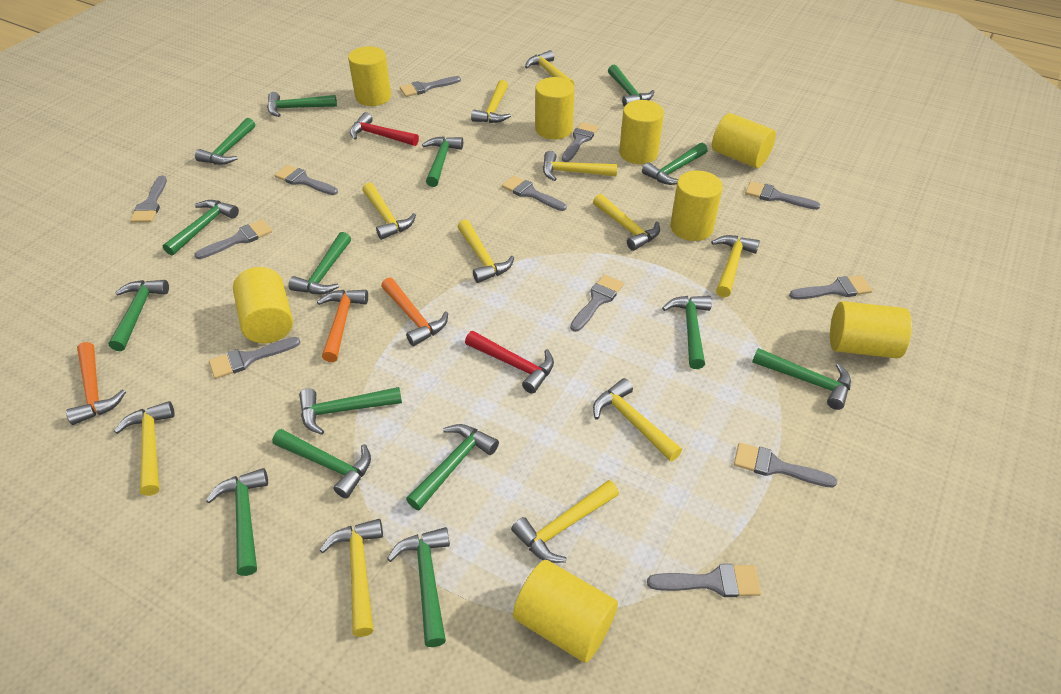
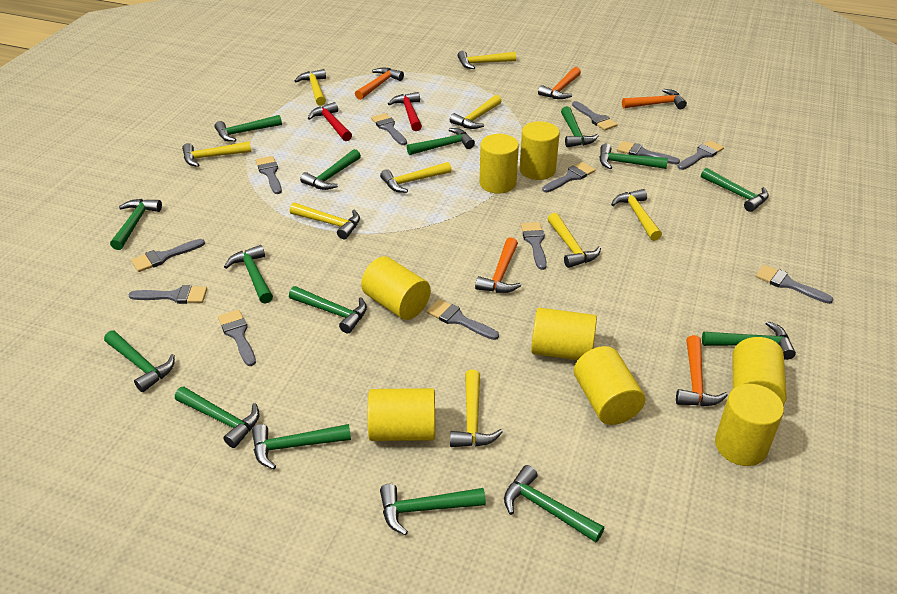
orange hammer: [66,342,126,425] [317,290,368,362] [381,278,448,346] = 3 -> [355,68,404,100] [475,237,521,293] [538,67,581,99] [622,89,687,109] [676,335,728,406] = 5
yellow hammer: [114,401,175,496] [320,519,383,637] [362,182,416,240] [458,220,514,283] [471,80,511,123] [511,480,619,563] [525,50,574,85] [543,151,618,181] [593,194,660,251] [593,378,682,462] [711,235,760,297] = 11 -> [182,141,252,167] [290,203,360,239] [294,69,326,106] [380,162,451,193] [450,95,501,129] [450,370,503,447] [457,51,516,69] [548,213,601,268] [611,189,662,241] = 9

